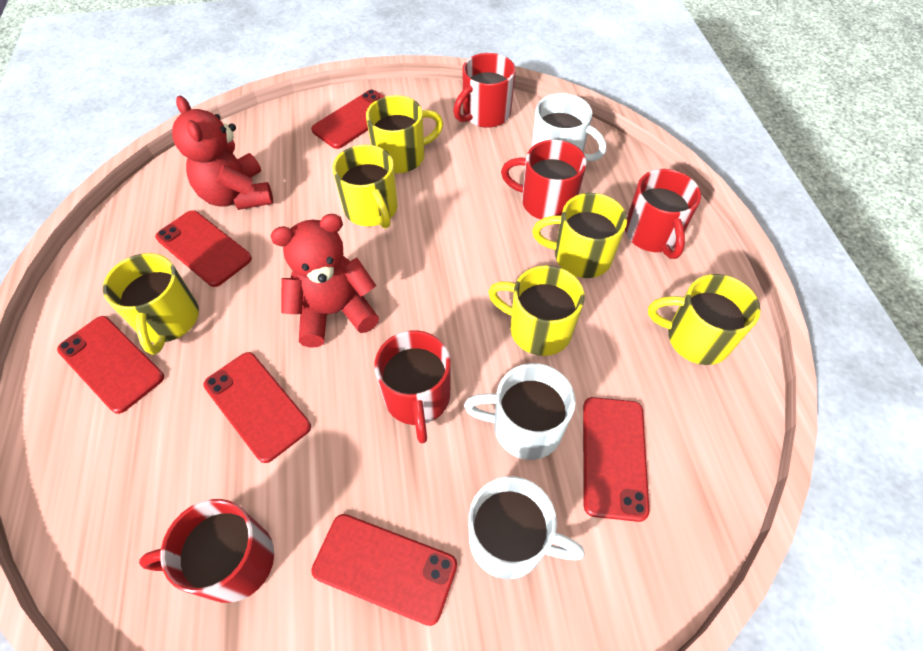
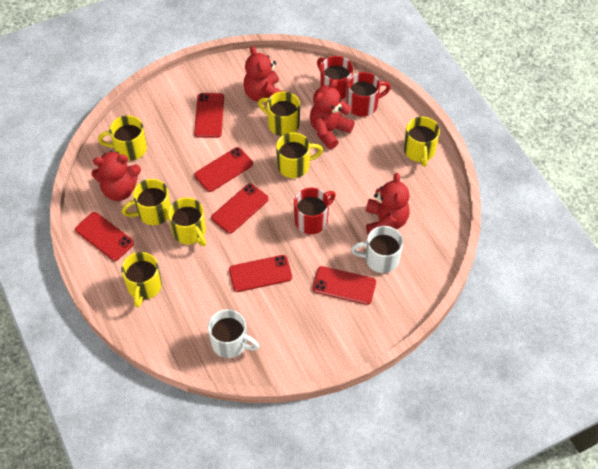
red mug: [139,499,274,603] [374,330,451,443] [453,53,516,128] [501,140,587,219] [625,169,701,259] = 5 -> [294,188,336,234] [317,56,353,99] [347,72,391,117] = 3
red teddy bear: [172,96,273,210] [270,214,379,348] = 2 -> [91,150,141,201] [243,46,285,104] [310,79,355,149] [366,173,410,234] = 4
white mug: [464,363,576,460] [468,476,585,579] [532,93,606,161] = 3 -> [208,309,260,358] [351,226,403,273] = 2
yellow mug: [103,253,199,355] [333,145,398,229] [366,95,443,173] [488,265,585,356] [532,193,627,278] [648,274,761,365] = 6 -> [98,115,147,161] [121,252,162,308] [122,179,171,225] [168,197,206,246] [258,91,300,136] [276,132,323,178] [404,117,440,167] = 7

